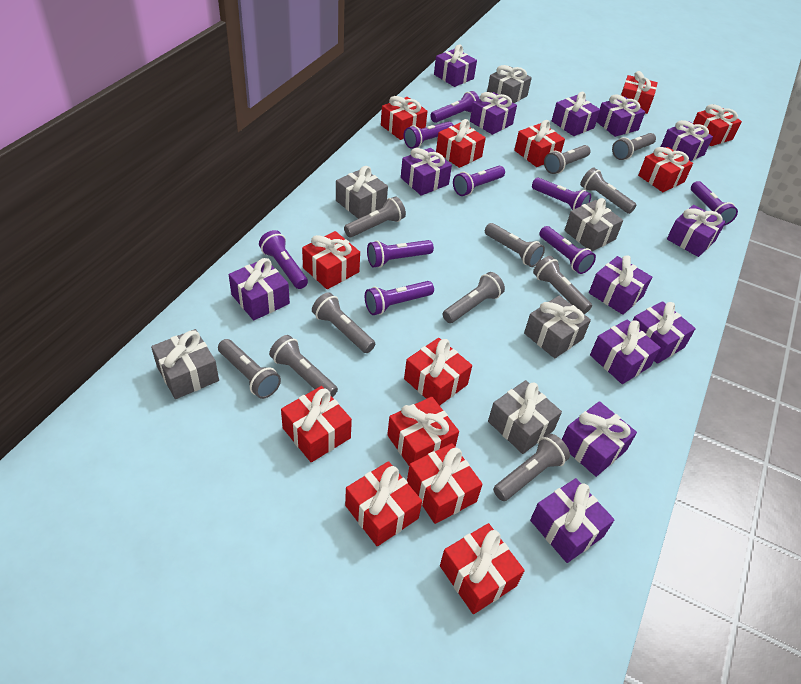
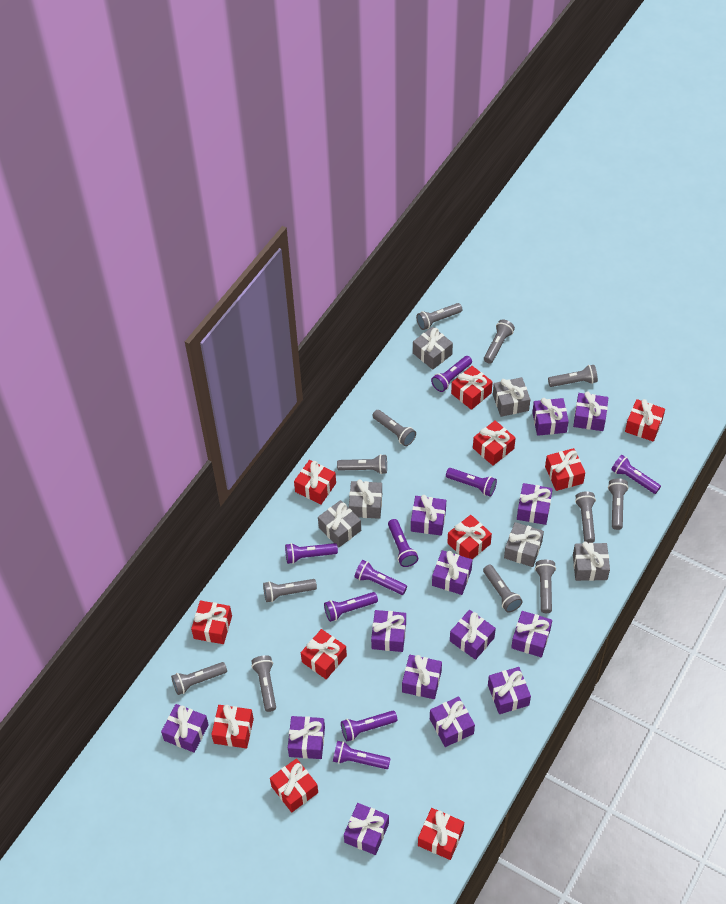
grey flashlight: [218,339,281,399] [269,335,338,397] [312,292,375,353] [344,196,406,237] [442,272,505,323] [485,223,545,267] [493,434,570,501] [533,256,592,314] [544,145,591,174] [580,168,636,214] [612,133,656,160] = 11 -> [171,662,227,695] [251,655,276,712] [263,579,317,602] [337,454,387,474] [372,410,416,446] [416,303,462,330] [483,565,523,613] [484,319,515,364] [535,560,556,613] [548,365,598,387] [575,491,596,543] [608,478,629,530] = 12
purple gift: [229,258,290,320] [401,148,452,196] [434,44,477,87] [470,92,517,135] [530,478,615,563] [552,92,600,136] [562,401,637,477] [589,255,652,315] [590,319,661,384] [597,94,645,137] [632,301,696,364] [661,120,713,161] [667,205,726,257] = 13 -> [161,704,209,753] [288,716,325,759] [344,803,389,855] [371,610,406,652] [402,655,442,699] [411,495,446,536] [430,697,475,747] [432,550,472,595] [450,610,496,660] [488,667,531,714] [511,611,552,657] [517,483,553,525] [532,398,569,436] [573,391,608,431] = 14
red gift: [281,386,352,462] [302,231,360,289] [345,461,422,547] [381,96,428,140] [387,397,459,465] [404,338,472,406] [407,443,483,524] [436,119,486,168] [440,523,525,614] [514,120,565,167] [621,71,658,114] [638,147,693,192] [693,104,742,146] = 13 -> [191,601,232,644] [211,705,254,748] [270,758,318,812] [294,460,336,505] [301,629,347,679] [418,808,464,860] [447,515,492,559] [451,366,493,410] [473,420,516,466] [545,448,585,491] [625,399,665,442] = 11

